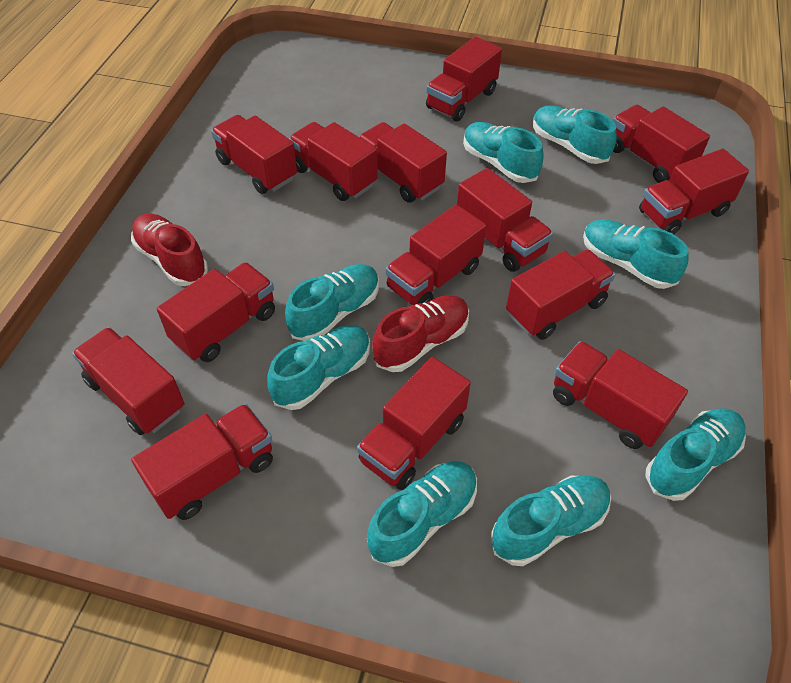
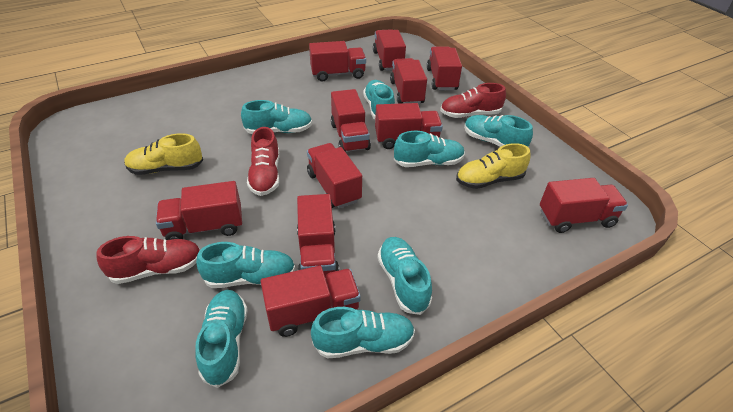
red shoe: [131,213,208,286] [372,295,469,372] = 2 -> [97,236,200,284] [247,127,280,196] [440,83,506,118] = 3
red truck: [72,327,184,435] [131,404,273,520] [157,262,275,362] [211,115,297,194] [289,122,378,201] [357,357,471,490] [359,122,447,203] [385,205,486,305] [426,37,502,122] [457,168,553,272] [506,249,615,340] [553,341,688,449] [613,105,710,183] [639,149,749,234] = 14 -> [156,181,242,240] [261,266,361,337] [297,194,339,278] [307,143,362,209] [309,41,366,82] [331,89,371,152] [373,29,406,71] [375,103,443,149] [390,58,427,104] [427,47,462,90] [540,178,628,233] = 11
yellow shoe: none = 0 -> [124,133,203,175] [456,143,531,189] = 2

